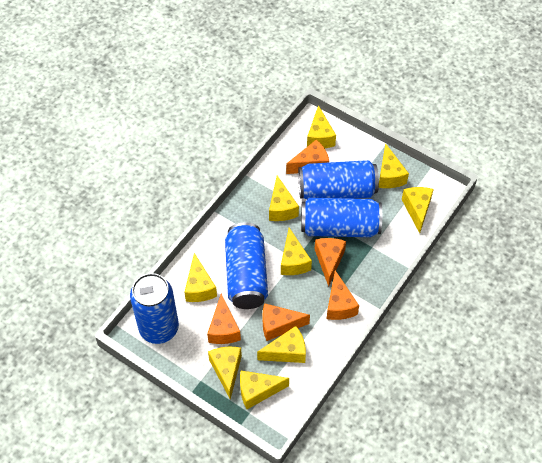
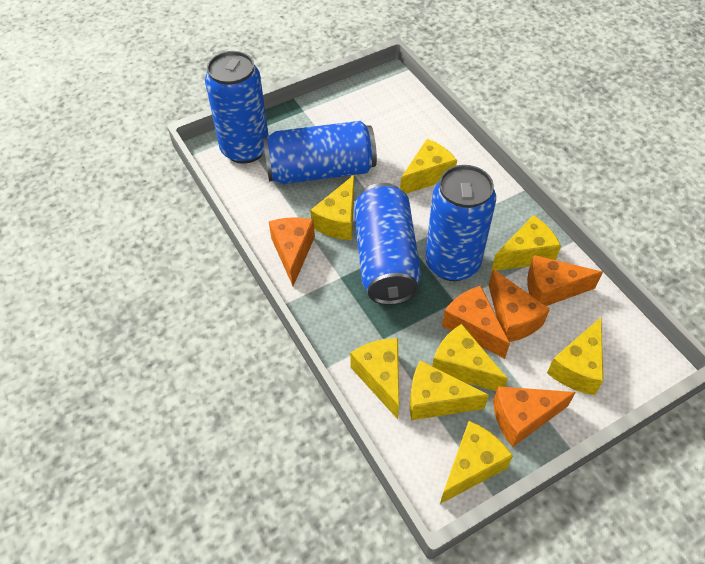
yellow cheese: [184,253,217,302] [208,347,242,399] [240,371,289,409] [257,326,306,363] [269,176,299,221] [281,228,312,275] [307,105,336,148] [379,143,409,188] [402,187,434,233] = 9 -> [310,175,354,240] [350,338,399,419] [400,139,457,194] [410,360,489,420] [432,324,508,391] [440,421,513,504] [491,215,561,271] [547,317,603,395] = 8

